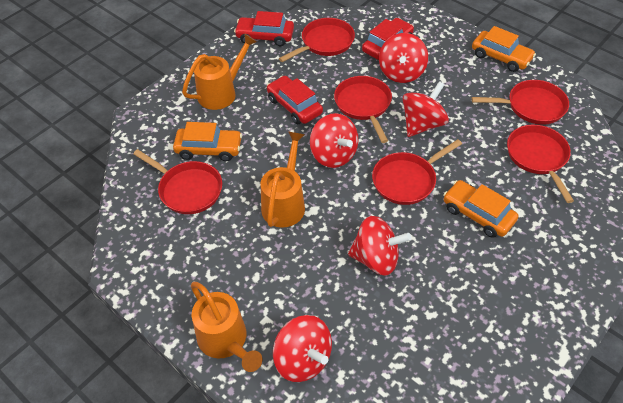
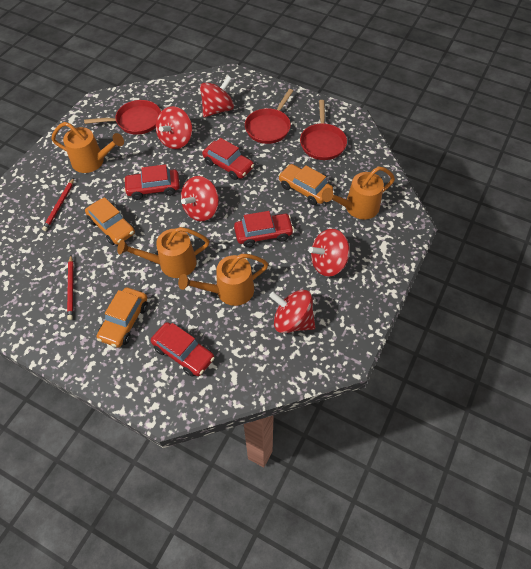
orange watering can: [182,33,257,110] [191,282,262,372] [261,132,305,228] = 3 -> [52,122,124,173] [117,227,210,278] [178,254,268,306] [322,167,395,220] = 4
red car: [234,11,294,46] [267,76,323,124] [362,18,414,60] = 3 -> [123,164,180,200] [151,322,215,377] [202,138,254,180] [234,211,294,247] = 4
red pan: [133,149,222,214] [279,18,355,62] [334,76,392,143] [372,139,462,205] [472,80,569,125] [507,125,574,203] = 6 -> [84,100,161,135] [245,89,293,144] [300,100,347,160] = 3
red pencil: none = 0 -> [42,178,74,231] [67,255,73,320] = 2

